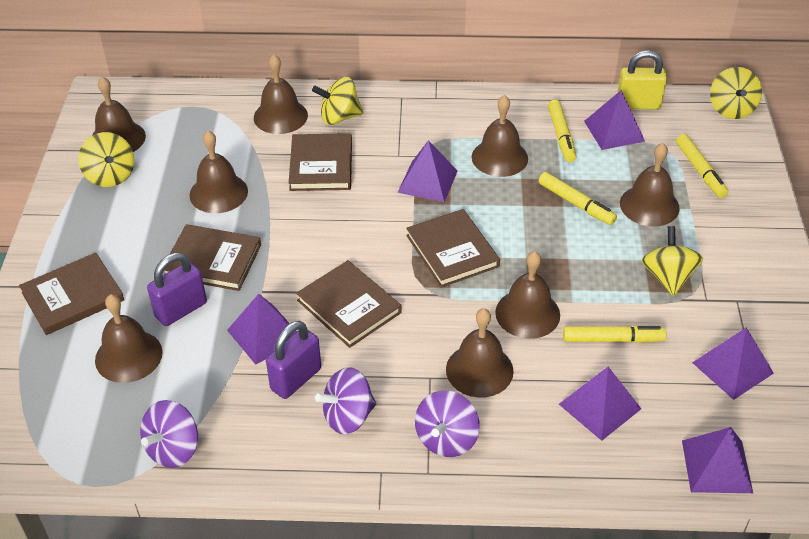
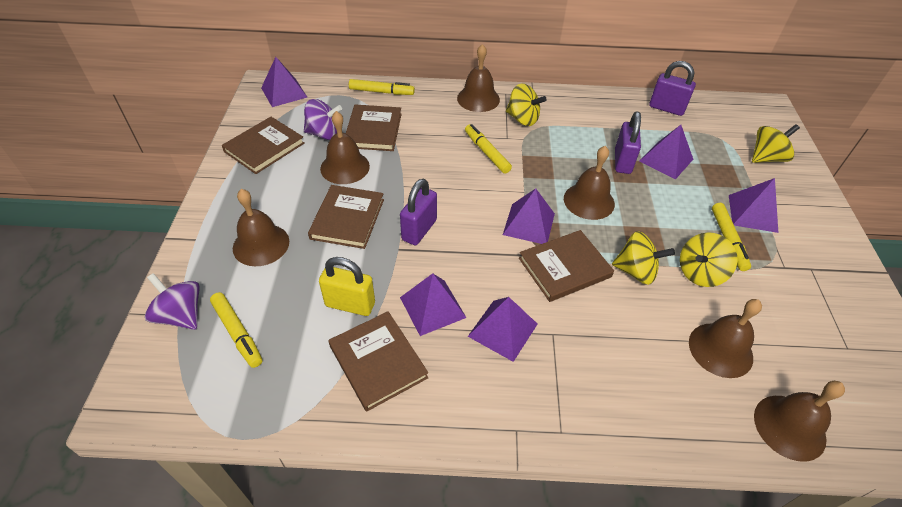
brown bell: [92,77,146,152] [95,294,163,383] [189,130,248,213] [254,55,308,134] [446,308,514,398] [472,95,528,177] [495,251,560,339] [620,143,680,227] = 8 -> [233,189,289,266] [320,111,370,184] [457,44,500,112] [564,146,615,220] [689,299,762,378] [754,381,845,462] = 6
purple padlock: [147,253,207,326] [266,321,321,399] = 2 -> [400,179,437,245] [615,111,641,174] [649,61,696,116] = 3
purple spinning top: [140,400,198,468] [315,367,376,434] [415,390,480,457] = 3 -> [145,273,200,330] [304,99,342,140] = 2

